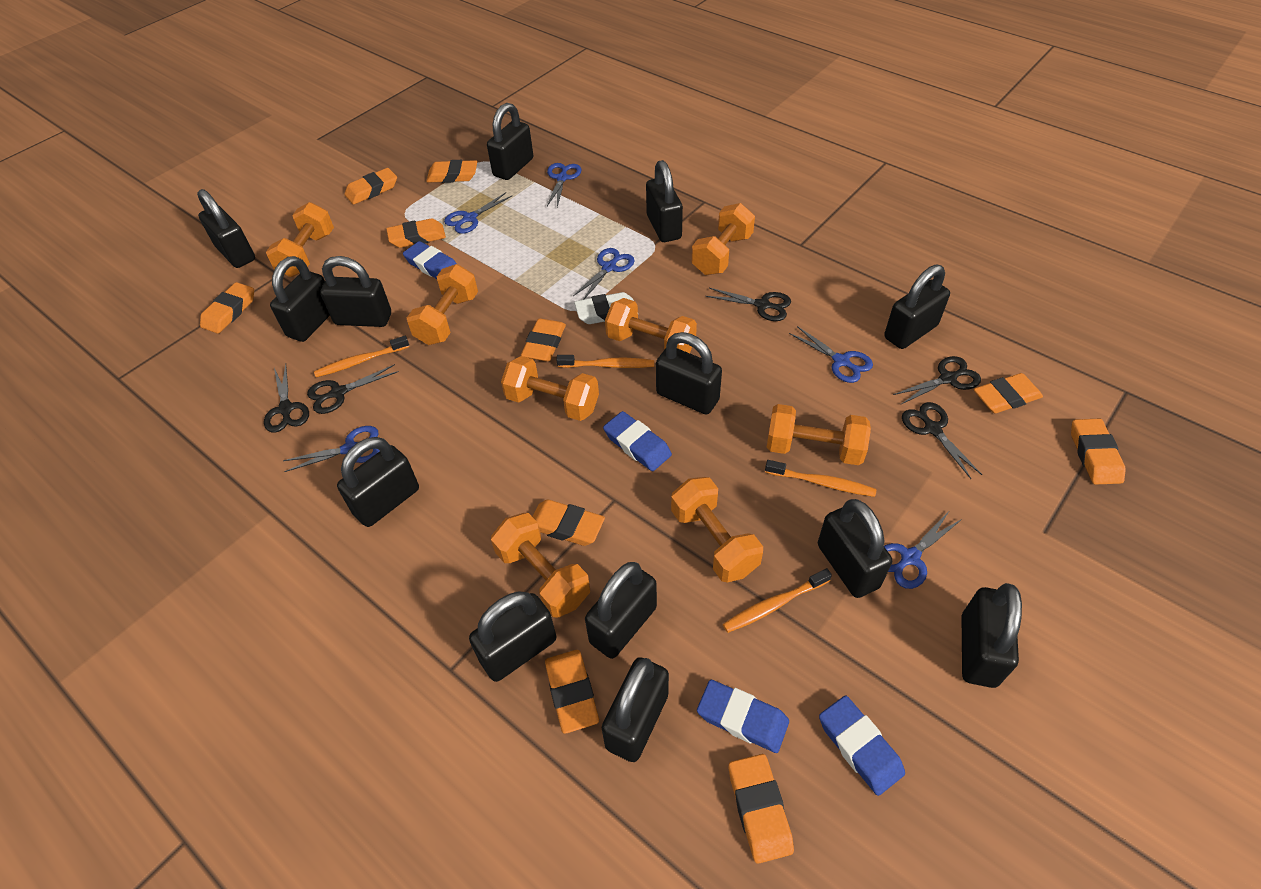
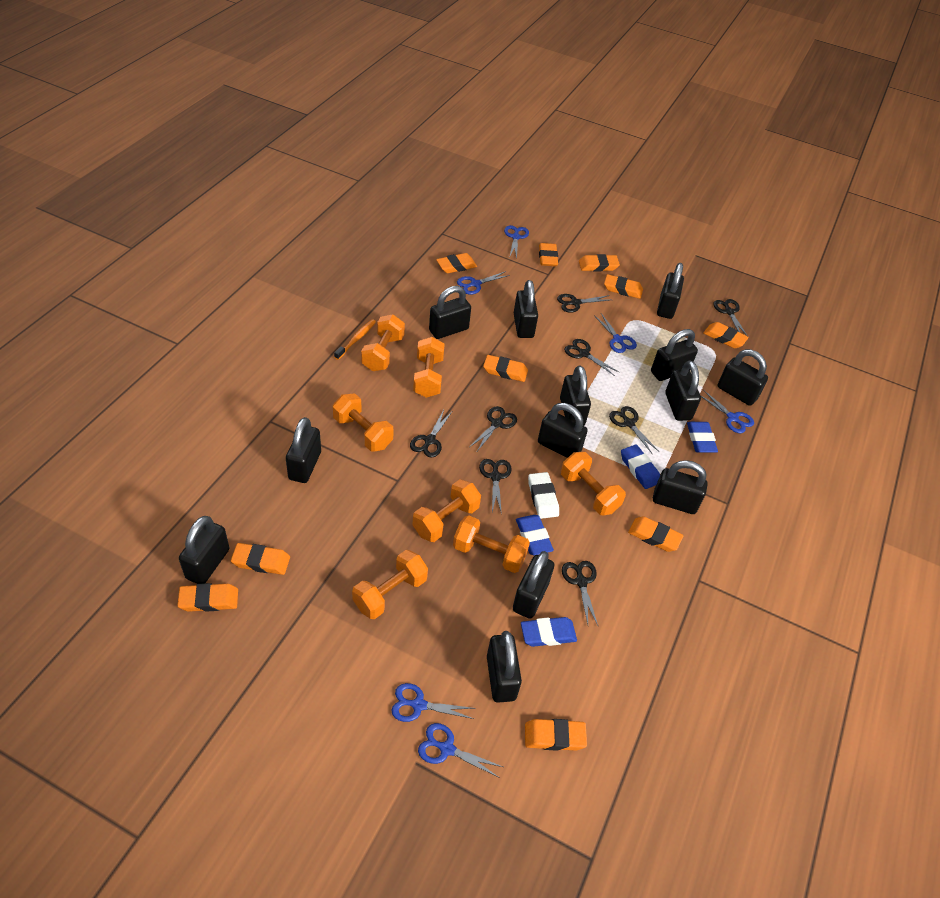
black scissors: [264,364,309,433] [307,364,399,414] [706,288,791,321] [893,356,981,404] [902,402,982,479] = 5 -> [410,410,452,457] [470,406,517,451] [479,459,512,515] [557,294,610,313] [562,561,598,626] [564,339,619,376] [609,406,658,453] [714,299,747,336] = 8
orange dumbbell: [266,202,334,277] [407,264,478,345] [491,513,590,618] [501,356,599,421] [605,298,697,353] [671,477,763,582] [692,203,755,275] [767,404,871,465] = 8 -> [333,393,394,452] [352,550,428,619] [361,314,405,371] [412,479,481,542] [413,337,445,398] [453,515,530,573] [561,452,626,516] = 7
orange toothbrush: [314,336,409,377] [556,355,654,368] [723,568,832,633] [765,460,876,497] = 4 -> [334,319,376,360] = 1

